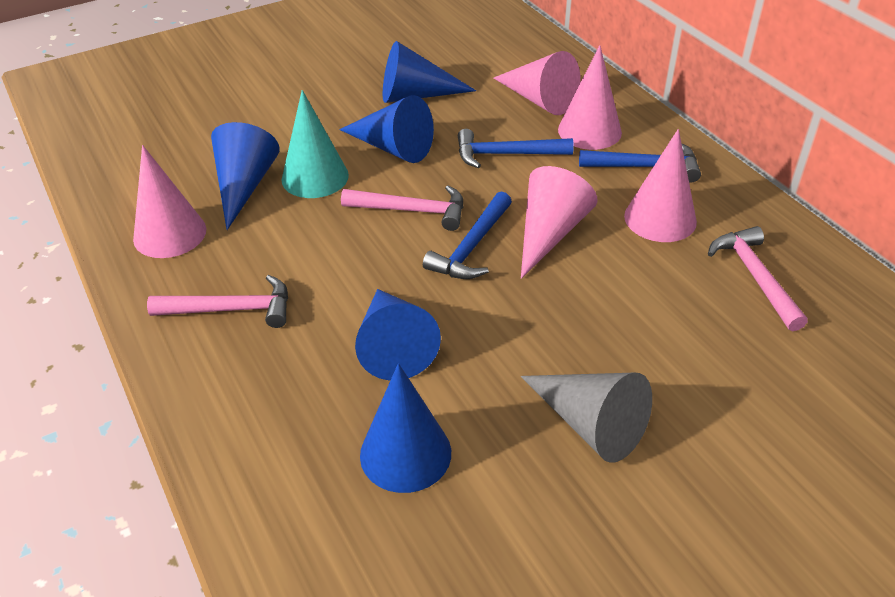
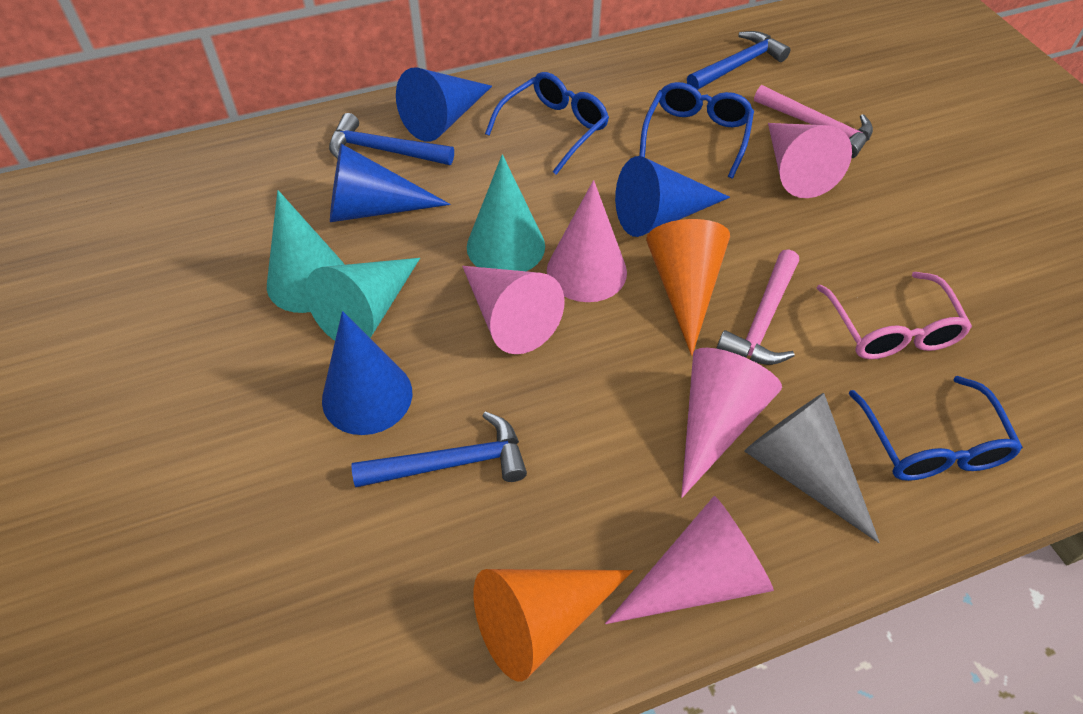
blue cone: [211,122,280,230] [339,95,434,163] [355,289,441,380] [360,363,451,493] [383,41,476,103] = 5 -> [322,311,412,435] [330,144,450,222] [396,67,492,142] [615,156,730,237] = 4
blue glasses: none = 0 -> [485,72,609,175] [639,82,754,179] [849,376,1023,481] = 3
orange cone: none = 0 -> [473,569,633,682] [646,219,730,356] = 2
pink glasses: none = 0 -> [817,272,972,359] = 1
pink hammer: [147,275,288,328] [341,185,463,231] [708,226,808,331] = 3 -> [716,249,799,365] [754,85,873,159] = 2
turquoise cone: [282,90,349,198] = 1 -> [267,190,345,313] [305,258,420,341] [467,154,545,271] = 3

